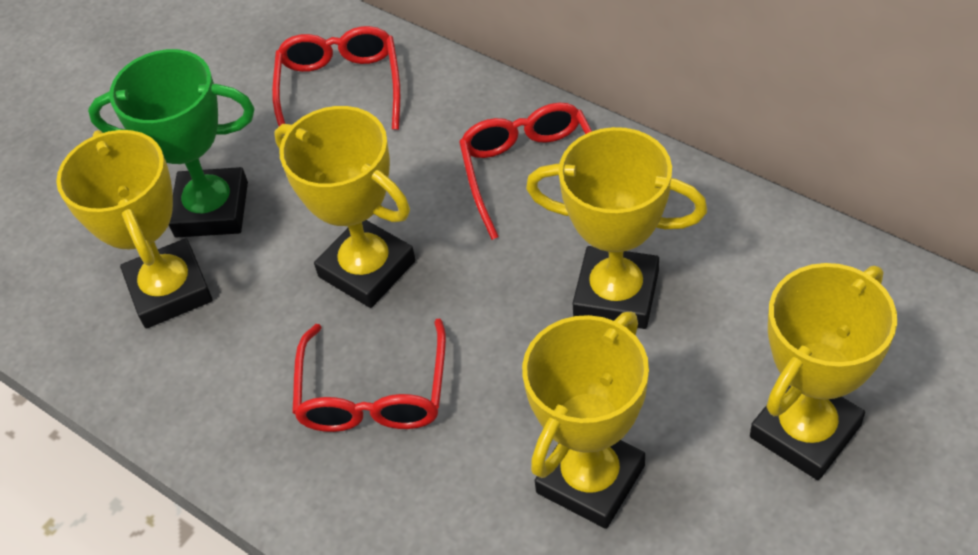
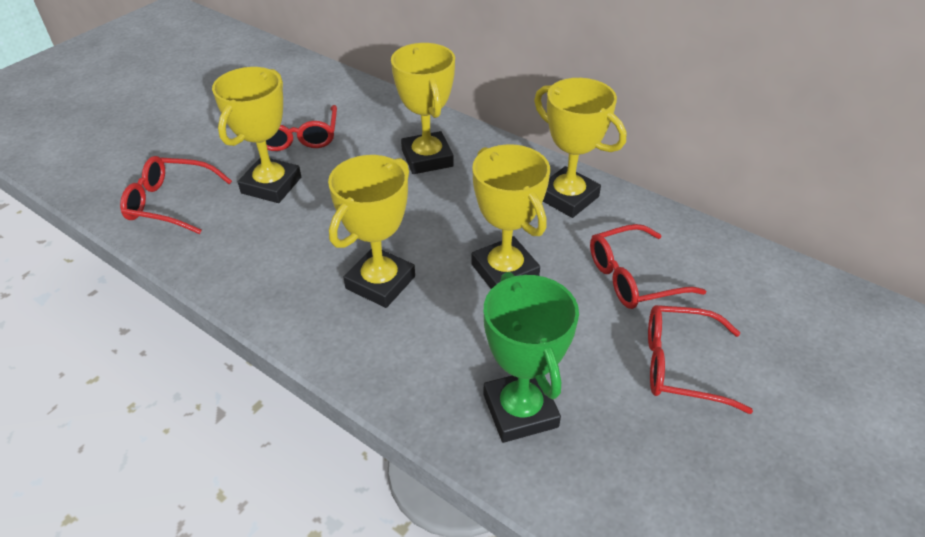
red glasses: [272,26,400,130] [292,319,446,432] [459,103,592,240] = 3 -> [120,156,232,234] [266,105,337,151] [590,224,706,309] [648,305,753,414] = 4

